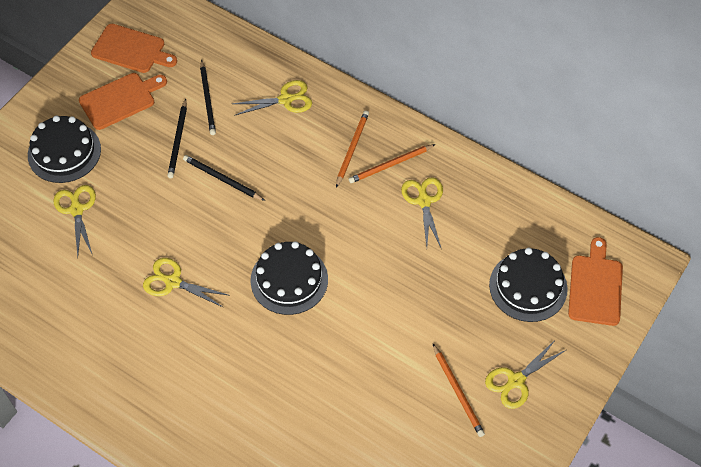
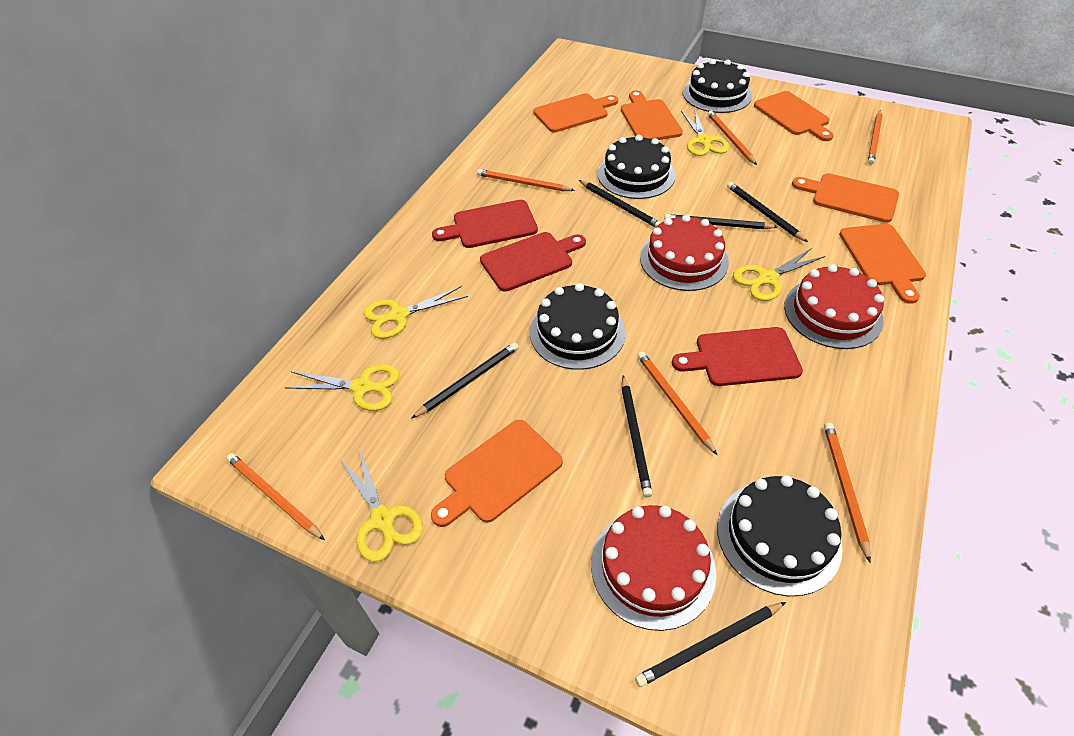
black cake: [28,115,101,183] [251,241,328,315] [489,248,568,322] = 3 -> [530,283,625,370] [598,135,675,199] [683,59,752,113] [717,475,843,596] = 4
black pencil: [167,99,187,178] [183,155,265,201] [200,60,216,135] = 3 -> [411,342,519,419] [579,180,661,228] [622,376,652,498] [635,602,786,687] [664,214,777,229] [727,182,808,242] = 6
orange cutting board: [79,73,167,130] [91,24,177,73] [568,237,623,326] = 3 -> [431,420,563,527] [534,93,618,132] [621,90,683,140] [754,91,834,141] [792,173,899,223] [839,224,926,304] = 6
orange pencil: [336,110,369,188] [349,144,436,183] [433,344,485,437] = 3 -> [226,453,325,540] [477,169,575,191] [637,351,717,455] [708,111,757,165] [824,423,871,562] [868,110,883,165] = 6
red cake: none = 0 -> [591,505,716,631] [640,215,729,291] [784,264,884,349] = 3
red cutting board: none = 0 -> [432,200,538,248] [480,232,586,292] [672,327,803,386] = 3

